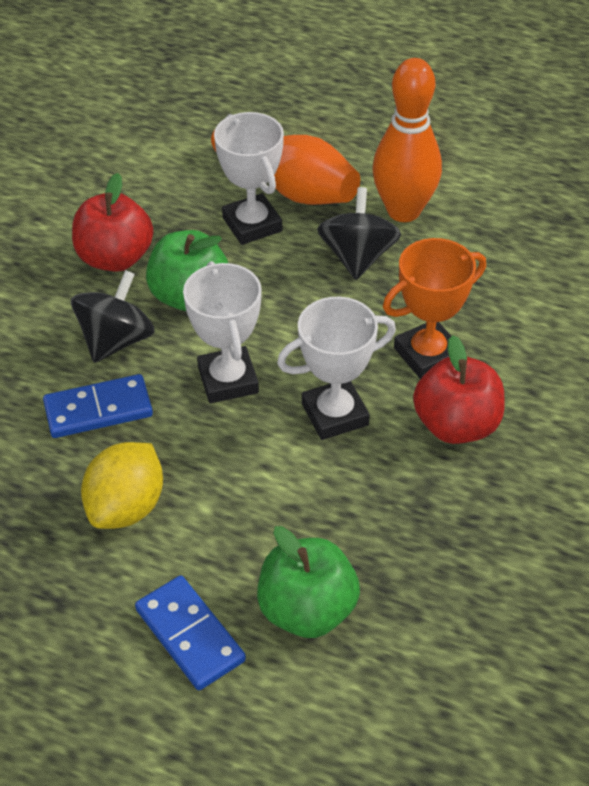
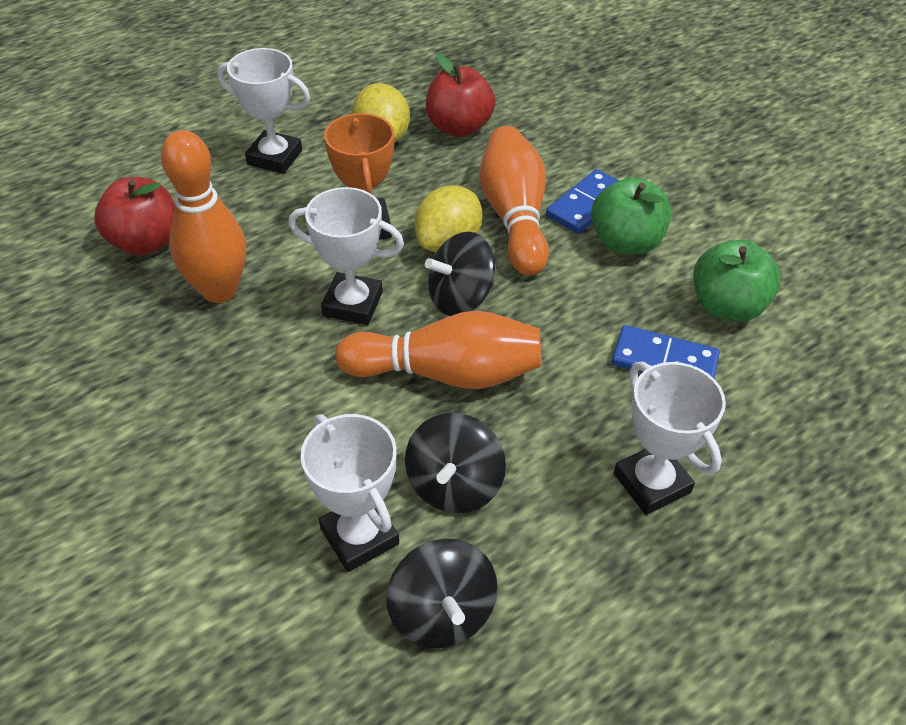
black spinning top: [71,270,155,363] [317,187,401,280] = 2 -> [386,539,498,648] [405,413,506,513] [425,232,495,316] = 3
orange bowling pin: [211,129,360,205] [372,58,442,222] = 2 -> [161,130,247,303] [335,311,541,389] [480,126,549,276] = 3
white trophy: [183,261,262,403] [214,112,284,245] [277,297,396,440] = 3 -> [217,48,310,174] [288,187,404,325] [300,414,399,572] [614,361,726,515] = 4
yellow lemon: [81,442,163,529] = 1 -> [352,83,410,143] [415,185,483,253] = 2

